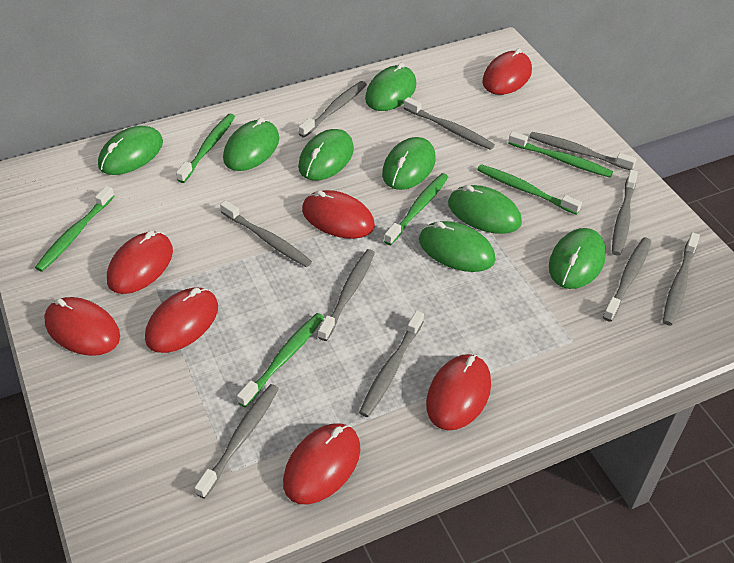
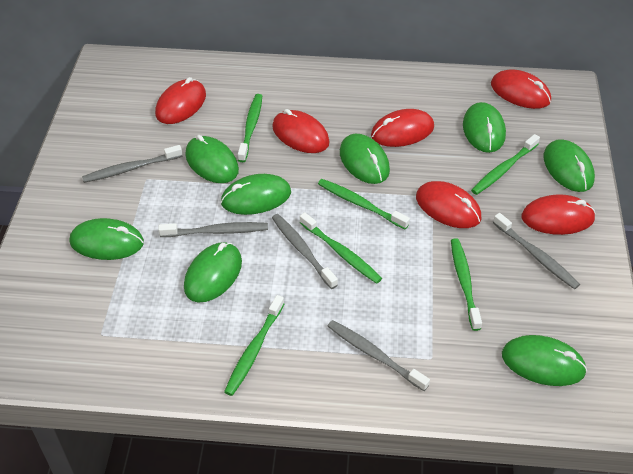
grey toothbrush: [195,384,279,499] [220,200,312,267] [299,81,367,138] [318,249,375,341] [359,311,424,417] [404,97,495,150] [529,132,637,170] [603,237,652,322] [612,170,638,256] [663,232,700,326] = 10 -> [82,145,182,183] [158,222,268,237] [272,214,338,289] [328,320,430,391] [493,213,580,289] = 5
red mouse: [44,297,120,356] [107,231,173,294] [145,287,218,353] [283,423,360,504] [302,190,375,239] [426,354,491,430] [482,48,532,95] = 7 -> [155,77,206,124] [272,109,330,153] [371,109,434,147] [416,181,481,228] [491,69,551,109] [522,194,596,235] = 6

